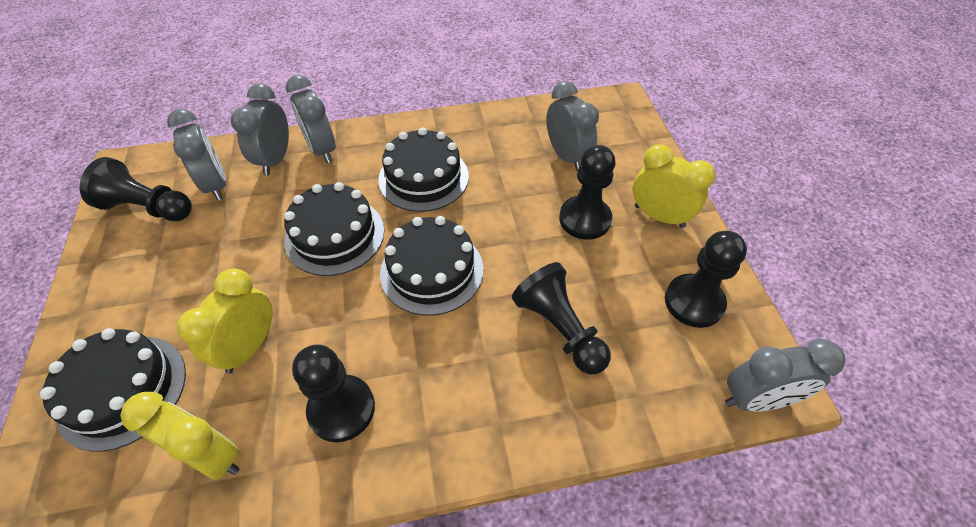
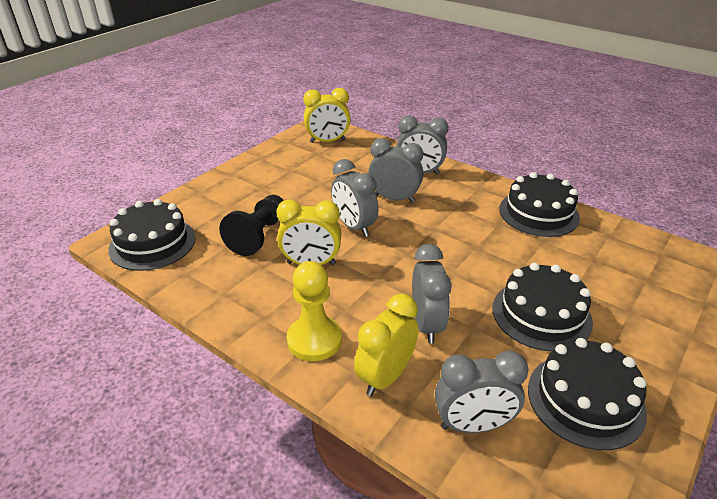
black pawn: [80,157,192,221] [292,344,375,442] [512,262,611,374] [559,145,616,240] [665,231,747,328] = 5 -> [219,195,284,256] = 1
yellow pawn: none = 0 -> [287,261,342,361] = 1

